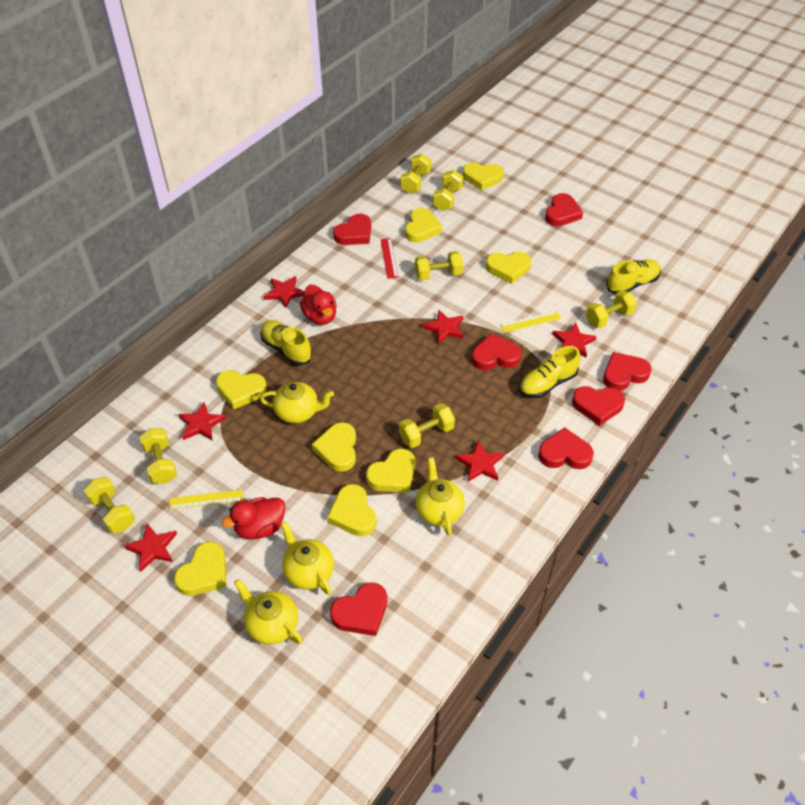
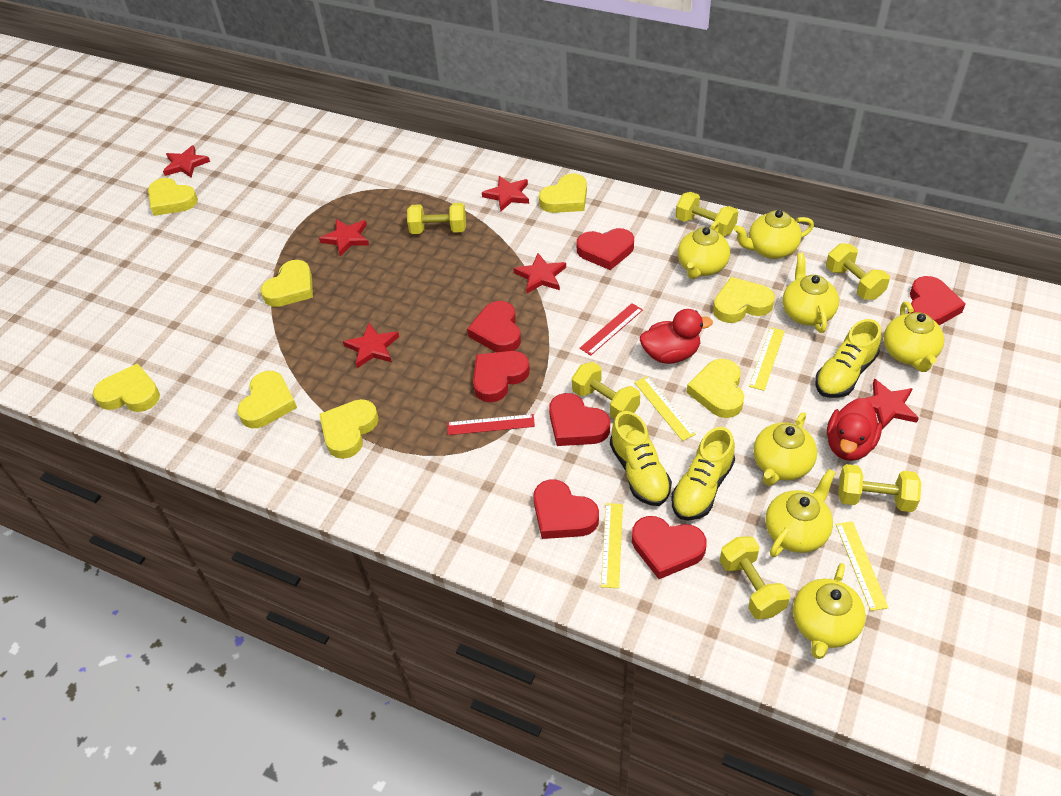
red ruler: [381,238,398,279] = 1 -> [447,414,535,435] [580,303,643,356] = 2
yellow dumbbell: [84,477,135,533] [140,428,177,484] [399,403,455,448] [400,154,431,194] [415,251,463,281] [433,170,463,211] [586,290,637,328] = 7 -> [407,203,466,234] [572,362,640,419] [676,192,738,236] [719,536,790,619] [826,243,890,300] [838,464,921,512] = 6
yellow ruler: [170,490,243,510] [500,311,561,333] = 2 -> [601,503,623,588] [634,376,696,441] [749,327,785,391] [836,521,889,611] = 4
yellow teapot: [234,579,302,645] [260,382,334,423] [281,521,334,595] [415,457,465,536] = 4 -> [678,221,730,279] [734,210,814,259] [753,412,817,486] [766,469,836,557] [783,253,839,333] [793,563,866,659] [883,302,944,372] = 7

